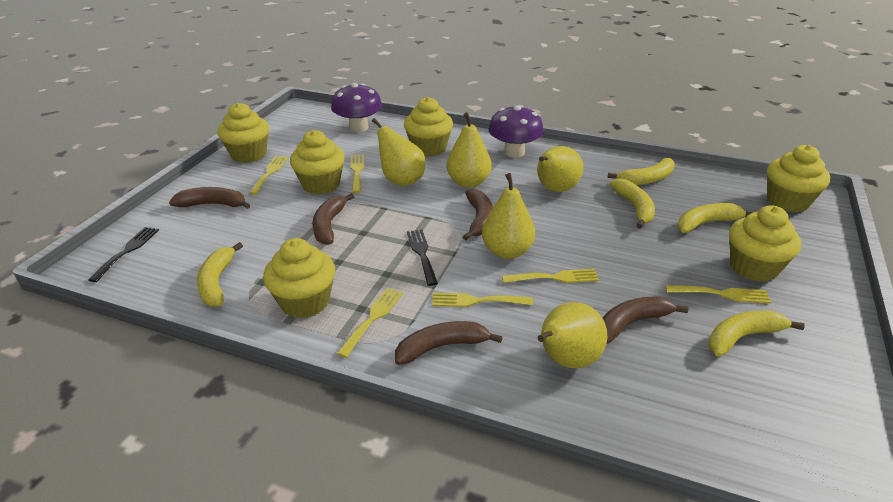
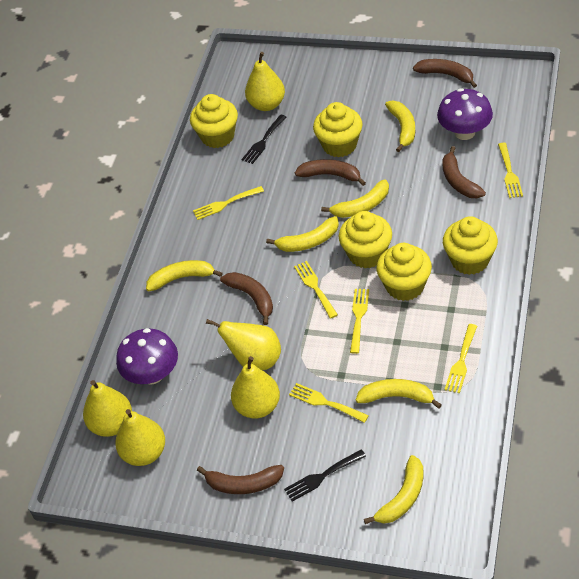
yellow banana: [197,242,243,307] [608,158,675,185] [610,179,655,228] [678,203,753,233] [709,311,805,357] = 5 -> [146,260,222,291] [266,216,339,252] [321,179,389,218] [356,379,442,409] [364,455,423,524] [385,101,415,152] = 6
yellow cupcake: [218,103,269,163] [263,238,335,319] [290,130,345,195] [404,97,453,157] [729,205,801,282] [767,145,830,212] = 6 -> [190,94,238,148] [313,102,363,157] [339,211,392,268] [376,243,432,301] [443,216,498,275] = 5

